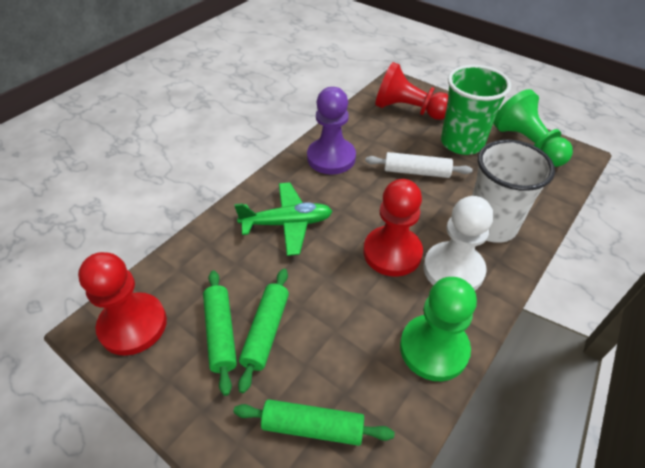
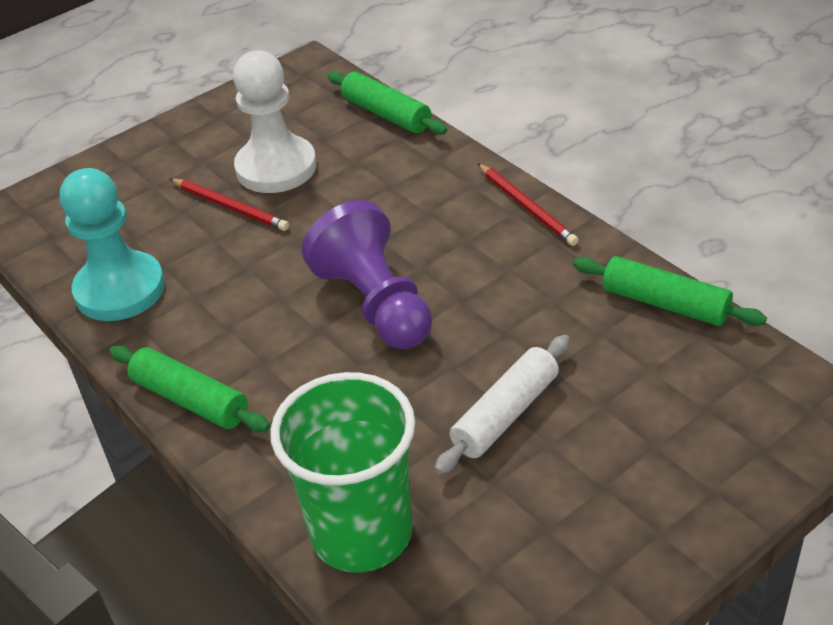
green pawn: [400,277,477,381] [494,89,573,167] = 2 -> none = 0
green plane: [234,182,332,256] = 1 -> none = 0
red pawn: [78,252,167,356] [364,179,423,277] [375,62,448,120] = 3 -> none = 0
red pencil: none = 0 -> [170,178,289,231] [478,163,579,246] = 2
turquoise pawn: none = 0 -> [60,168,165,321] = 1
white cup: [472,140,555,243] = 1 -> none = 0

